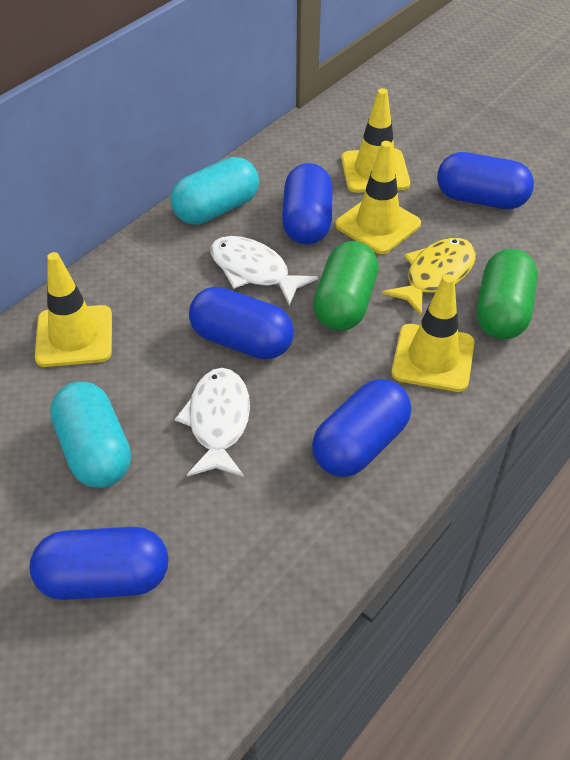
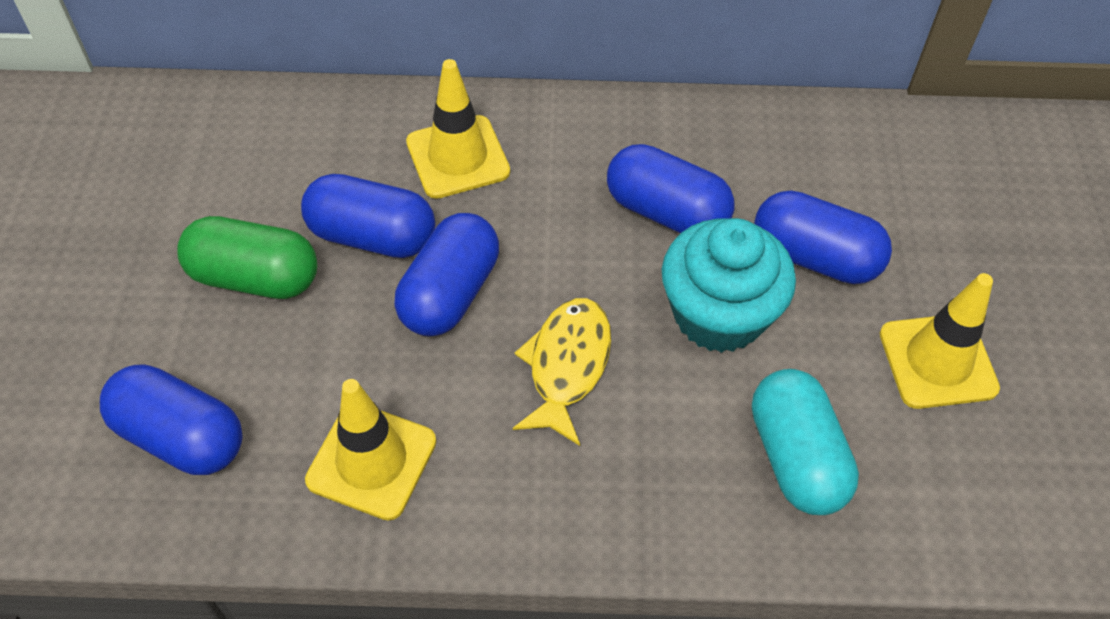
green capsule: [313,241,379,331] [477,249,538,339] = 2 -> [177,216,317,299] = 1
turquoise capsule: [50,382,131,488] [171,157,259,225] = 2 -> [752,369,859,515] = 1
turquoise cupcake: none = 0 -> [662,218,796,353] = 1
white fish: [175,368,250,477] [210,236,318,306] = 2 -> none = 0
yellow traffic cone: [35,252,112,367] [335,141,421,254] [341,88,410,193] [392,274,475,392] = 4 -> [305,379,436,521] [406,59,510,199] [880,273,1000,409] = 3

